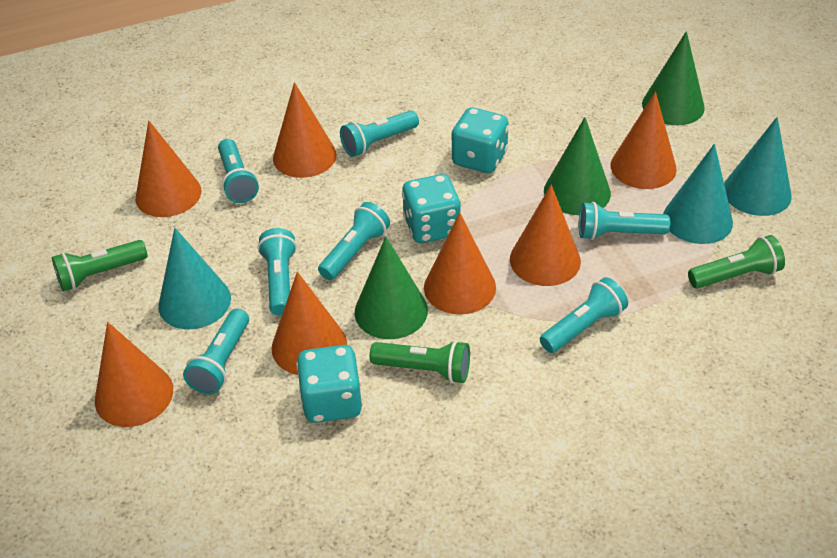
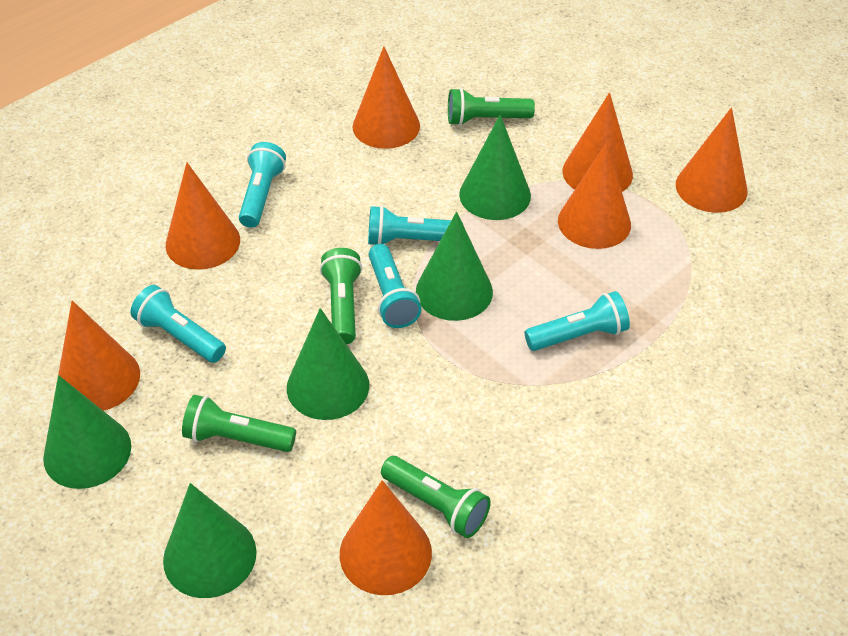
green cone: [355,236,428,339] [544,117,611,215] [642,31,705,125] = 3 -> [43,375,131,489] [163,483,257,598] [287,308,369,420] [416,212,493,321] [459,115,531,220] = 5
green flashlight: [52,240,148,291] [370,340,470,383] [688,235,785,289] = 3 -> [182,395,296,452] [320,248,362,344] [381,456,491,538] [448,88,535,126] = 4
turquoise cone: [158,228,231,329] [663,144,733,244] [724,117,792,216] = 3 -> none = 0
turquoise dice: [296,345,362,423] [402,174,461,243] [451,108,509,173] = 3 -> none = 0
turquoise flashlight: [183,309,249,395] [218,139,259,203] [258,228,297,316] [318,202,390,280] [340,110,419,157] [540,277,628,353] [579,202,670,240] = 7 -> [131,285,226,363] [239,142,286,228] [368,205,463,245] [369,244,421,328] [525,291,630,351] = 5

